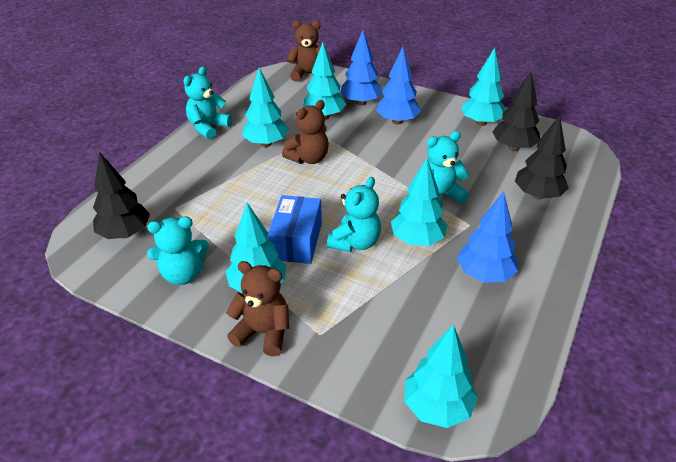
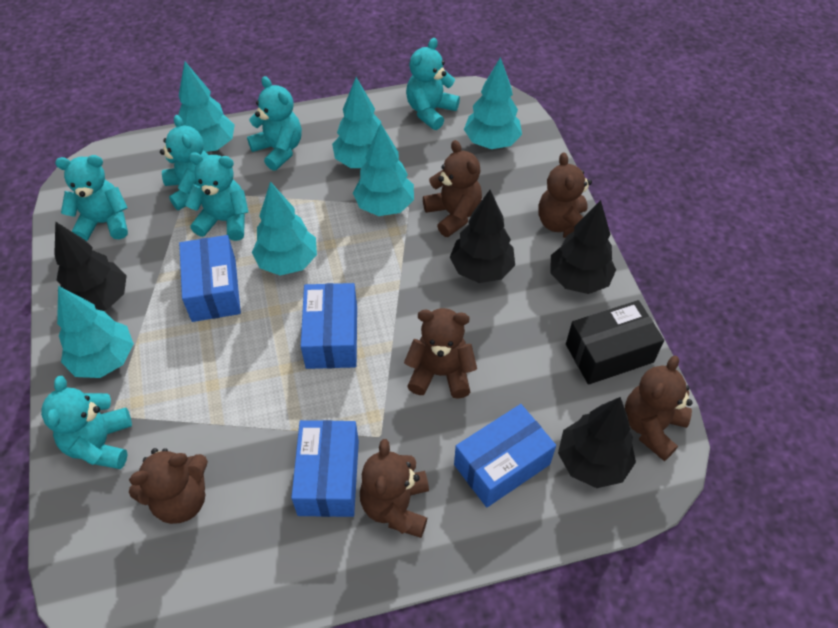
black box: none = 0 -> [566,300,664,385] = 1
black tree: [93,152,150,239] [492,71,540,151] [515,115,569,200] = 3 -> [54,221,127,311] [450,190,515,283] [550,200,616,294] [558,397,636,488] = 4
blue box: [268,195,322,264] = 1 -> [179,235,241,322] [291,420,359,517] [301,283,357,369] [454,404,556,507] = 4
blue tree: [341,30,382,106] [376,47,421,124] [457,191,518,283] = 3 -> none = 0
brown teddy bear: [226,261,290,356] [282,100,329,164] [287,20,321,82] = 3 -> [129,448,208,524] [360,439,429,538] [404,308,477,399] [423,140,482,237] [538,152,592,238] [625,356,693,461] = 6
turquoise teddy bear: [147,216,209,285] [184,66,232,140] [327,177,381,252] [427,131,470,207] = 4 -> [41,376,132,469] [55,155,128,241] [160,115,208,210] [185,152,248,241] [247,76,302,171] [406,38,460,130] = 6

